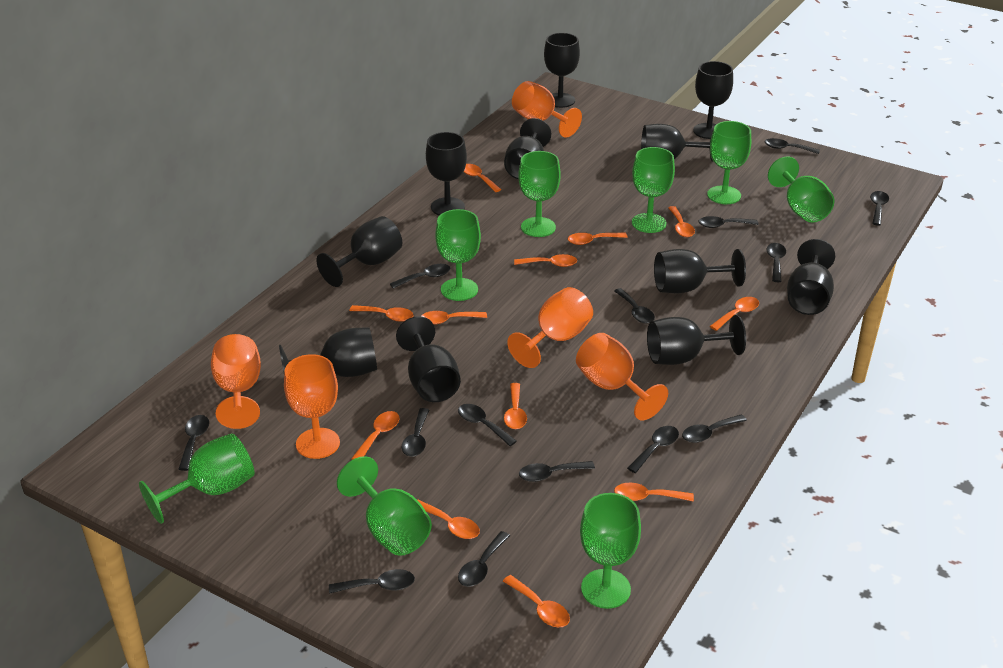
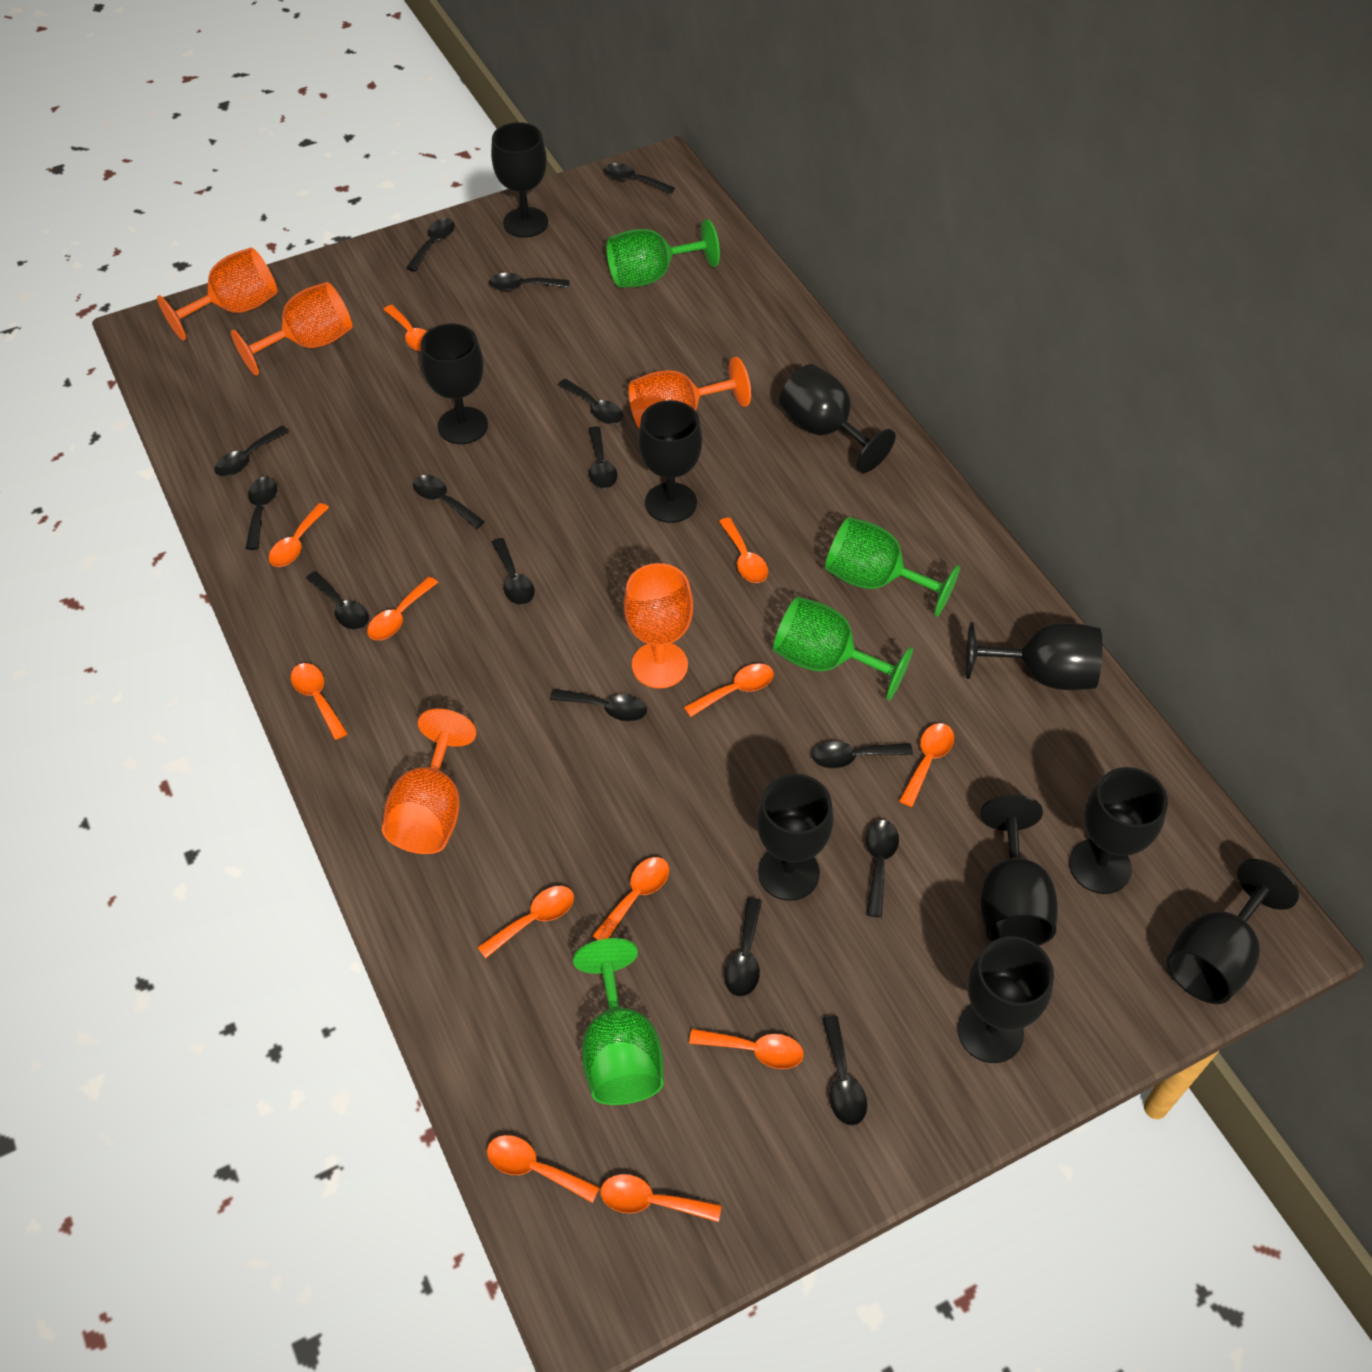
black goblet: [279,327,377,377] [316,216,402,287] [396,316,461,402] [426,132,467,215] [504,118,551,179] [544,33,580,108] [641,124,714,162] [647,315,746,365] [654,249,746,293] [693,61,733,139] [787,239,835,315] = 11 -> [421,323,488,444] [491,122,548,238] [638,400,702,523] [756,774,834,901] [779,364,896,473] [957,936,1054,1063] [966,622,1102,690] [980,795,1058,946] [1069,767,1168,894] [1167,859,1299,1004] = 10
black spoon: [178,415,209,471] [329,569,415,594] [390,264,450,288] [402,408,429,457] [458,404,517,446] [458,531,510,587] [519,461,595,482] [614,288,655,324] [627,426,679,473] [682,414,747,443] [699,216,759,228] [764,138,820,154] [766,243,786,282] [870,191,889,226] = 14 -> [214,426,289,477] [245,477,277,550] [306,571,369,630] [406,218,455,272] [413,475,485,529] [488,273,569,291] [492,538,534,605] [550,689,647,721] [558,379,623,424] [588,426,617,489] [604,163,675,194] [724,898,762,997] [812,741,913,768] [822,1016,867,1126] [866,820,899,917] = 15
green goblet: [139,433,255,524] [337,456,432,556] [435,209,481,301] [518,151,561,237] [580,493,641,609] [632,147,675,233] [707,121,751,204] [768,156,835,222] = 8 -> [573,938,664,1105] [607,219,720,288] [773,596,913,701] [825,517,960,617] = 4

